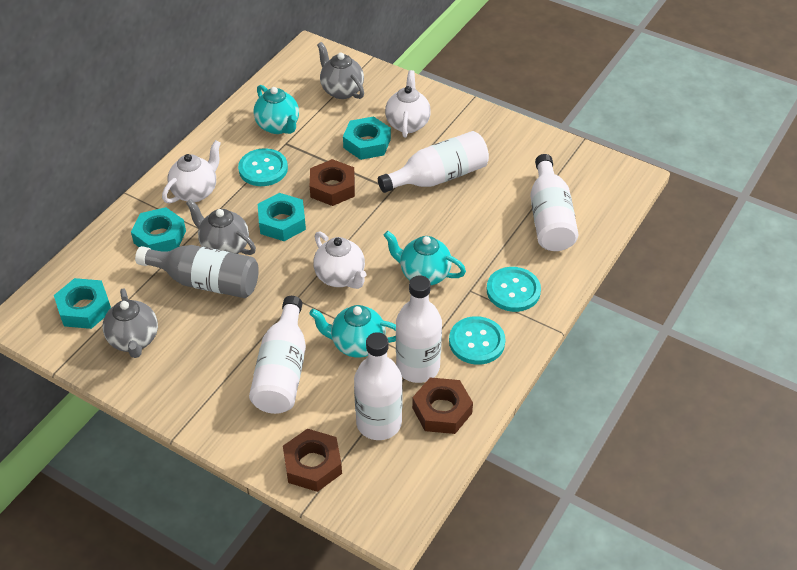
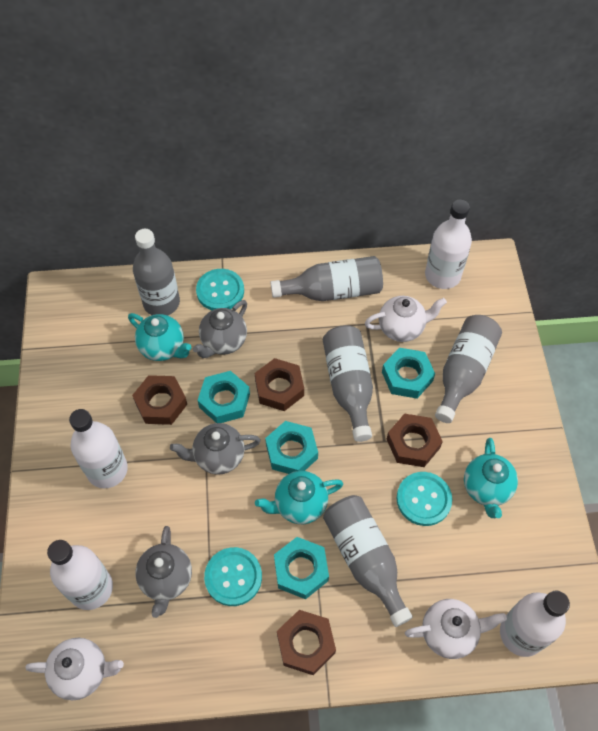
brown nut: [283,429,342,492] [310,159,355,206] [412,378,473,434] = 3 -> [132,375,187,425] [255,358,304,411] [277,610,336,675] [387,414,443,467] = 4
grey bottle: [135,245,259,298] = 1 -> [133,229,180,315] [270,256,383,301] [323,325,373,442] [323,495,413,627] [435,315,502,423] = 5
white bottle: [249,296,306,414] [354,332,403,440] [378,131,489,193] [396,275,442,383] [530,154,578,251] = 5 -> [47,540,113,610] [69,409,128,488] [425,200,472,289] [500,591,570,657] = 4

